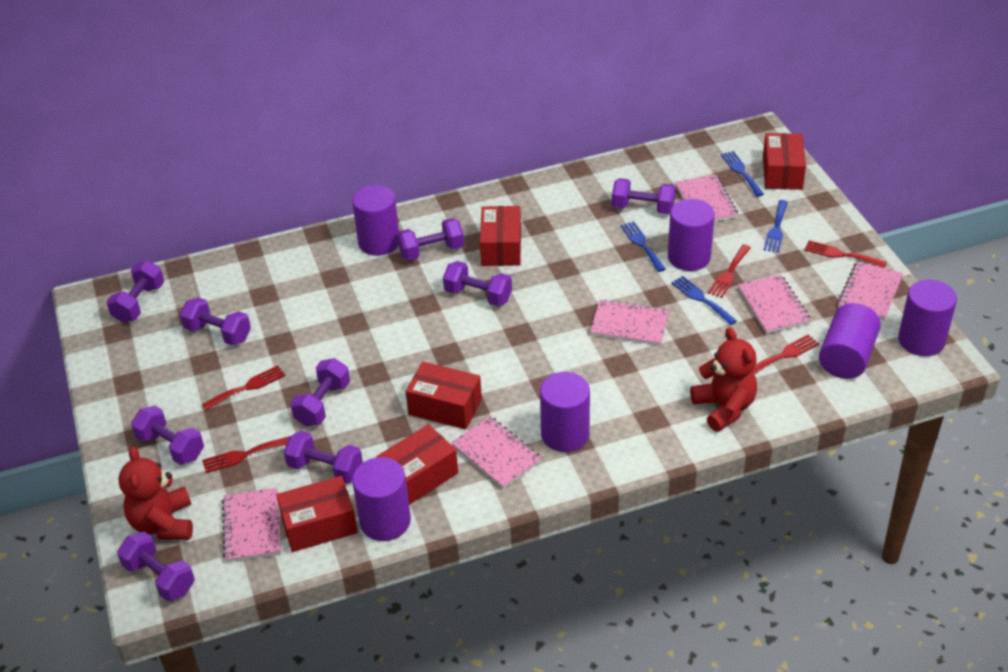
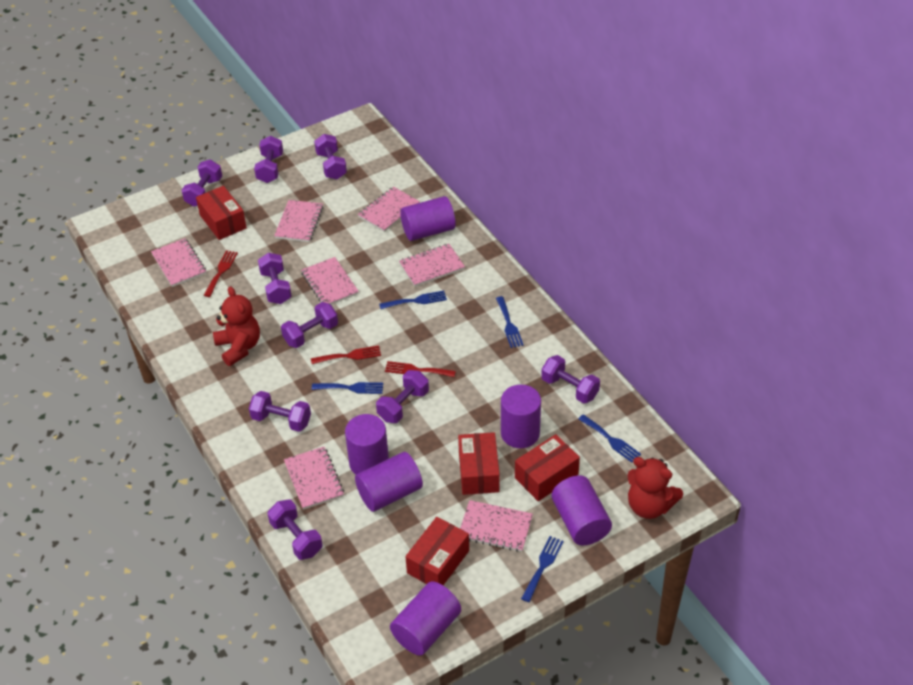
blue fork: [620,221,666,272] [671,276,737,325] [721,151,764,197] [764,200,788,253] = 4 -> [312,382,383,394] [379,291,447,309] [496,296,524,348] [521,536,564,602] [578,414,641,463] = 5
pink notebook: [222,488,281,562] [451,416,542,489] [590,299,669,346] [675,175,738,222] [738,275,811,334] [837,261,903,320] = 6 -> [151,238,206,287] [274,200,324,242] [284,447,344,510] [301,257,359,305] [358,187,420,232] [399,244,465,287] [460,500,533,552] = 7
red box: [276,476,358,552] [376,424,458,505] [406,362,482,429] [480,206,521,266] [763,133,806,190] = 5 -> [196,186,247,240] [405,517,469,585] [458,432,500,495] [515,434,580,501] = 4
red fork: [202,365,286,410] [202,436,290,473] [708,245,751,298] [753,334,819,374] [804,240,887,268] = 5 -> [203,250,238,297] [311,346,381,364] [385,361,456,377] = 3

